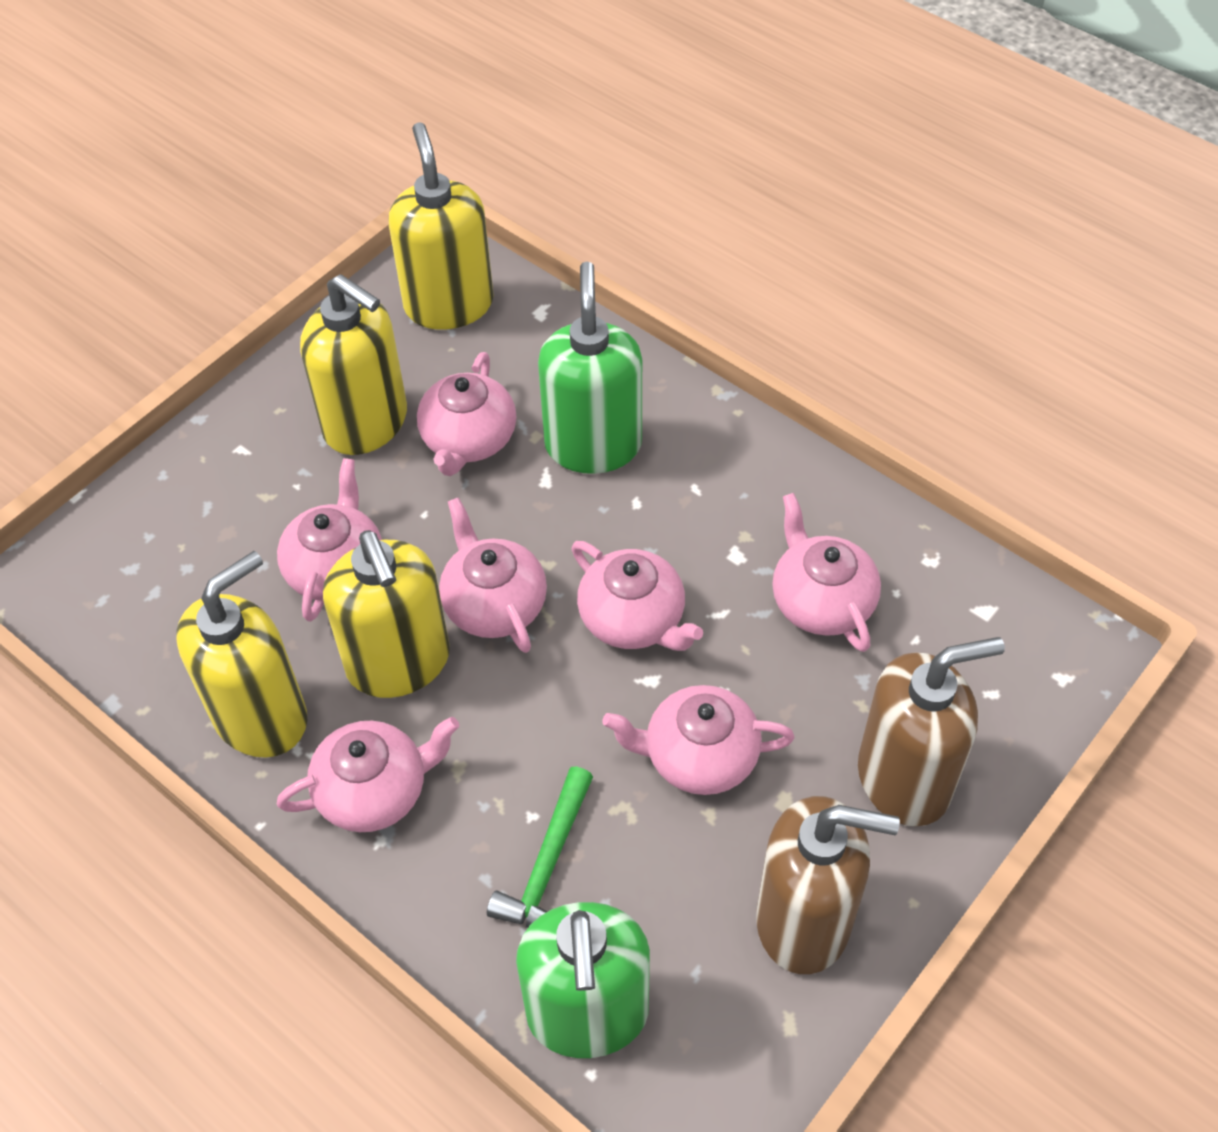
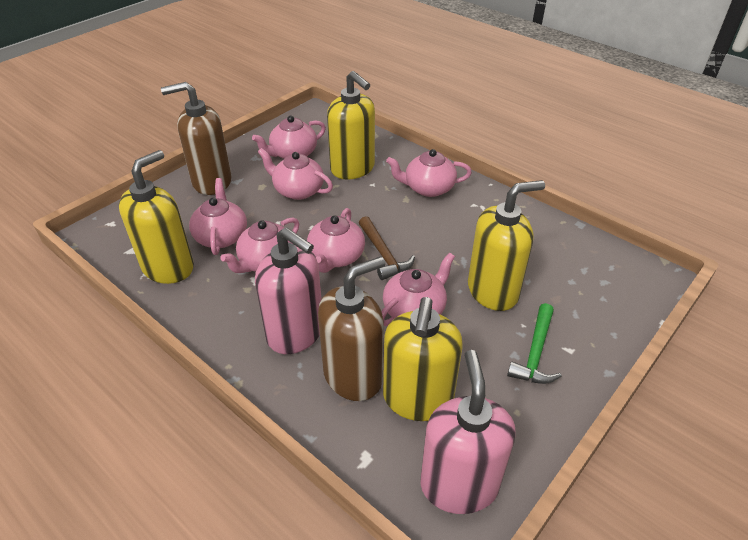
brown hammer: none = 0 -> [359,216,415,280] = 1
green soap dispenser: [516,902,650,1058] [538,262,642,474] = 2 -> none = 0
pink soap dispenser: none = 0 -> [255,227,322,354] [420,350,516,514] = 2

